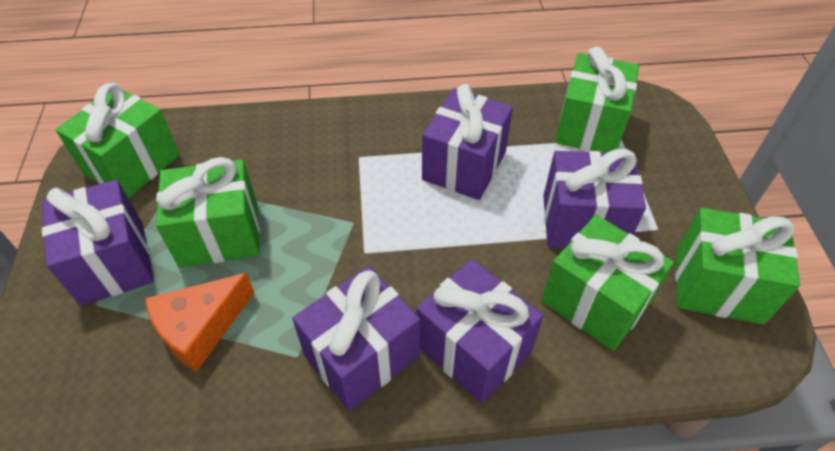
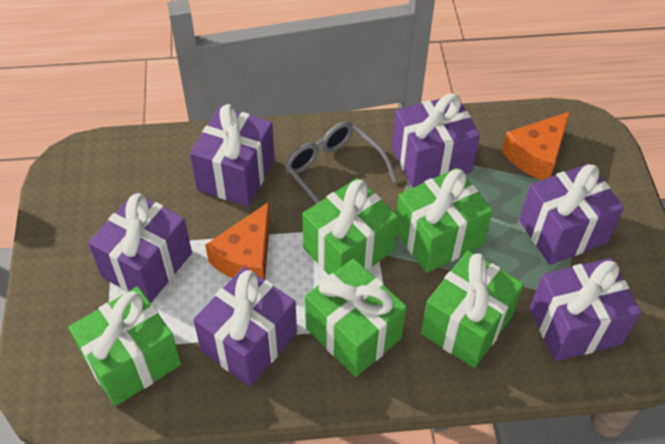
grey glasses: none = 0 -> [285,121,397,204] = 1
orange cheese: [145,273,255,372] = 1 -> [205,202,270,280] [502,111,570,180] = 2
purple gift: [41,180,154,306] [292,266,420,411] [416,259,544,404] [422,84,513,200] [543,149,646,248] = 5 -> [88,192,192,303] [190,104,275,207] [193,267,297,386] [392,94,480,188] [519,163,624,265] [530,258,641,361] = 6

